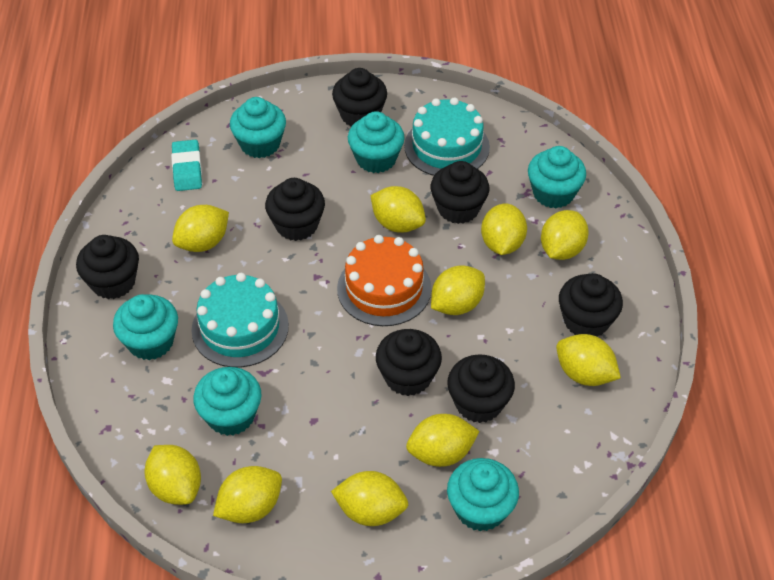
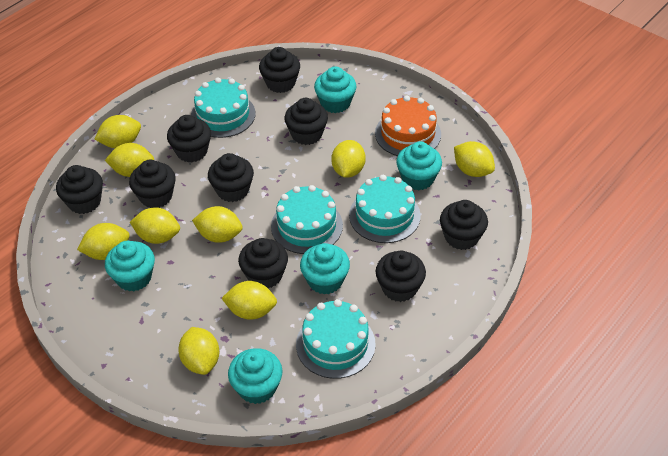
black cupcake: [76,235,139,299] [265,178,325,241] [332,68,387,127] [376,329,442,396] [431,161,489,224] [447,354,515,423] [559,273,623,337] = 7 -> [56,165,103,214] [129,160,176,208] [167,115,211,162] [208,153,254,202] [238,238,288,288] [259,47,300,93] [284,98,328,145] [376,251,426,302] [440,200,488,250] = 9
turquoise cake: [191,273,289,368] [404,97,490,176] = 2 -> [191,77,255,138] [271,185,343,254] [296,299,376,379] [349,175,421,243] = 4
turquoise cupcake: [113,294,178,360] [193,367,262,436] [230,97,286,158] [348,111,405,173] [447,458,519,531] [528,146,586,208] = 6 -> [105,241,155,292] [228,348,282,404] [300,243,350,294] [314,66,356,113] [396,142,442,190] = 5
turquoise eraser: [171,140,202,191] = 1 -> none = 0
yellow lemon: [145,445,201,505] [172,205,229,252] [213,466,282,523] [331,471,408,526] [370,186,426,233] [406,414,480,467] [431,265,485,315] [481,204,527,255] [541,210,589,260] [556,334,621,386] = 10 -> [77,223,130,260] [95,115,141,148] [105,143,154,177] [130,207,180,244] [178,327,219,375] [192,206,243,243] [221,281,277,320] [331,140,366,178] [454,141,495,177] = 9

